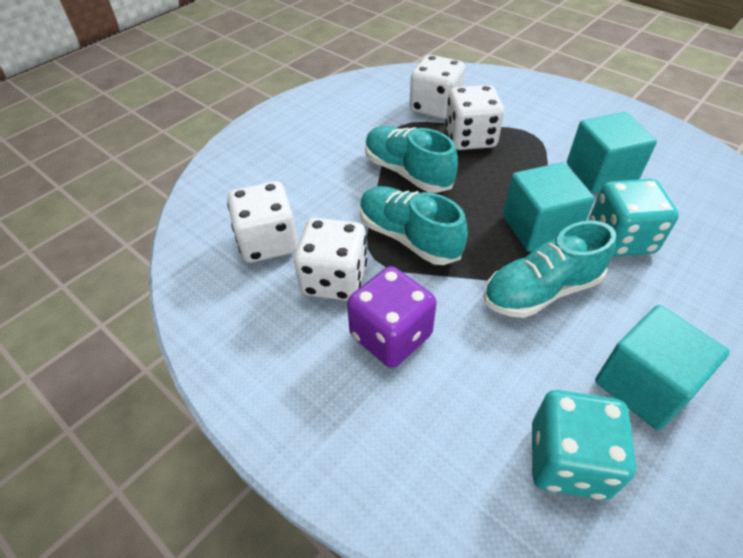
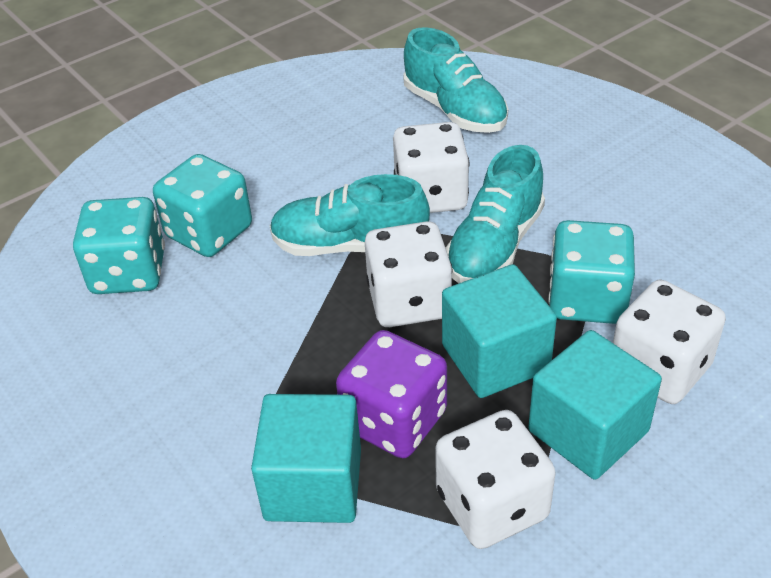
turquoise dice: [532,390,636,500] [589,179,679,257] = 2 -> [73,197,165,294] [153,154,252,257] [548,220,635,324] = 3

